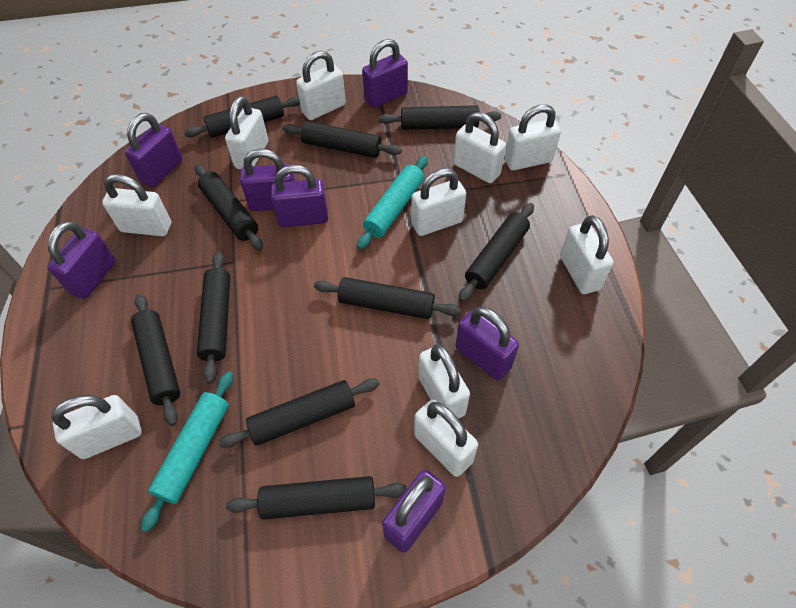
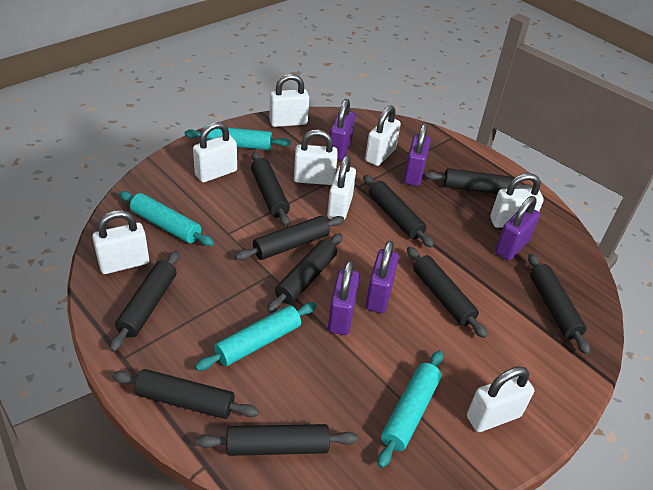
purple padlock: [47,221,116,299] [125,113,183,187] [240,149,295,211] [271,165,328,227] [362,39,408,108] [382,470,446,553] [456,307,519,381] = 7 -> [328,260,360,335] [330,99,355,160] [365,240,399,313] [404,123,431,186] [495,196,540,261] = 5
turquoise rolling pin: [141,371,233,532] [357,156,428,249] = 2 -> [119,191,214,246] [185,126,291,150] [195,302,316,371] [377,351,443,468] = 4
white padlock: [51,395,142,459] [102,174,171,236] [225,96,268,169] [296,51,346,120] [411,168,466,236] [414,400,478,477] [418,344,470,419] [454,112,506,183] [505,104,561,171] [560,215,613,294] = 10 -> [92,210,149,274] [193,122,237,183] [269,74,309,127] [294,130,338,185] [327,155,356,219] [365,105,401,166] [467,366,534,432] [490,173,544,228] = 8

